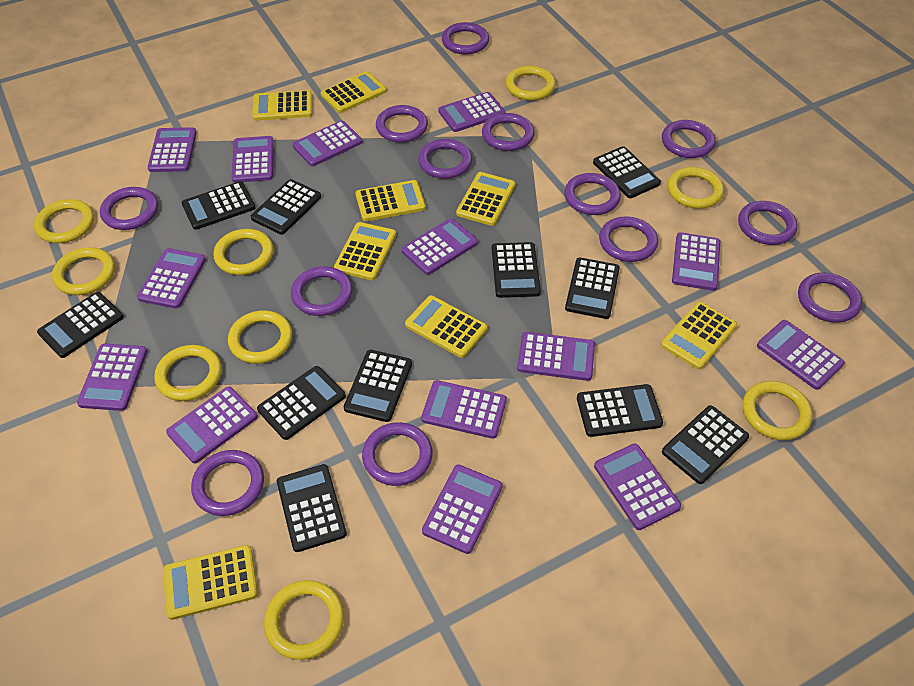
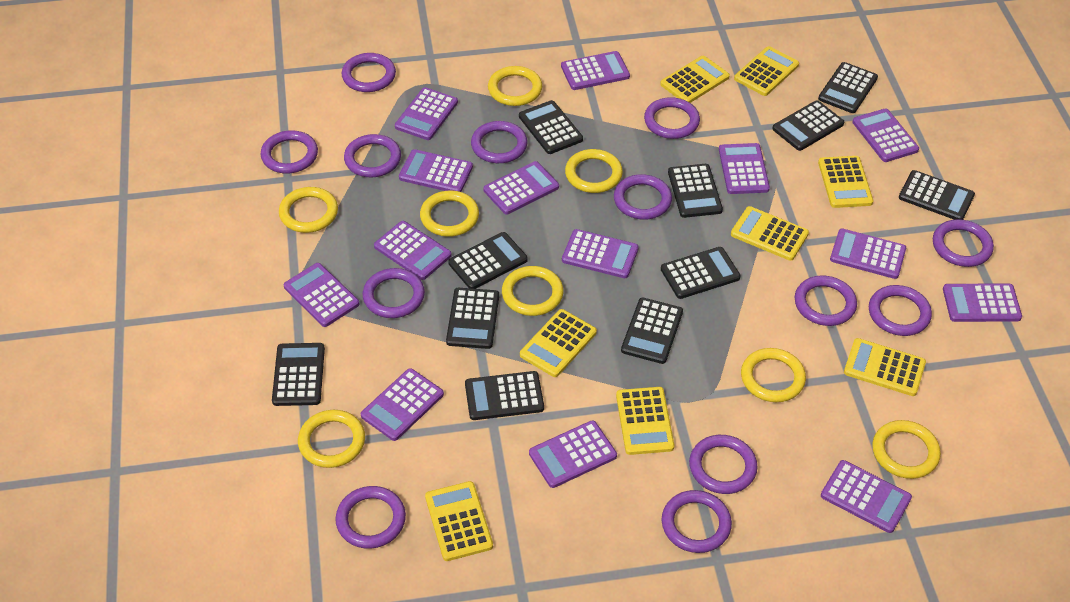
yellow ring: [34,199,94,243] [52,247,115,295] [154,345,222,401] [213,229,274,275] [228,310,292,364] [264,580,344,660] [506,65,556,100] [667,167,724,209] [742,381,812,440] = 9 -> [279,187,338,233] [298,410,365,468] [420,190,479,237] [488,66,542,106] [502,266,563,316] [565,149,623,193] [741,348,806,402] [872,420,941,479] = 8

